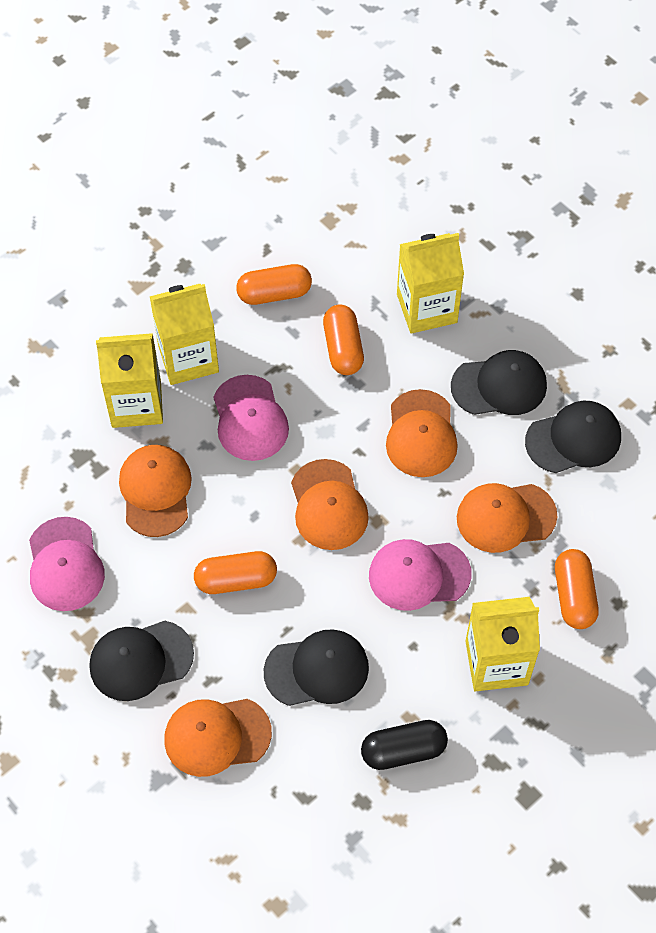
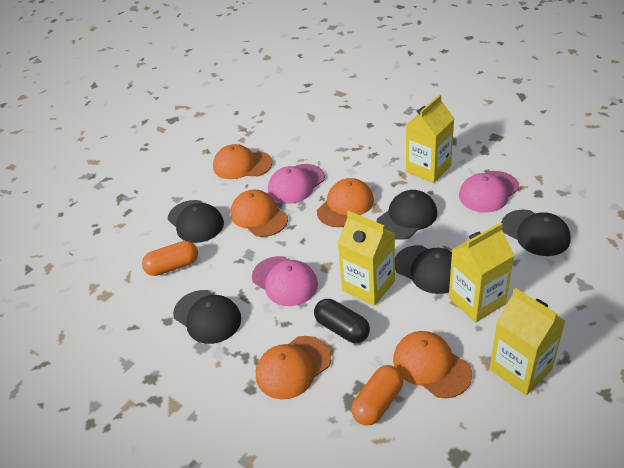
black cap: [89,621,194,701] [264,629,369,706] [451,350,547,415] [525,401,621,473] = 4 -> [168,200,224,243] [173,290,241,344] [377,190,437,240] [395,245,452,294] [501,210,571,256] = 5
orange capsule: [194,551,277,594] [236,264,312,305] [323,304,364,375] [555,549,598,629] = 4 -> [142,241,198,276] [351,365,403,425] = 2

